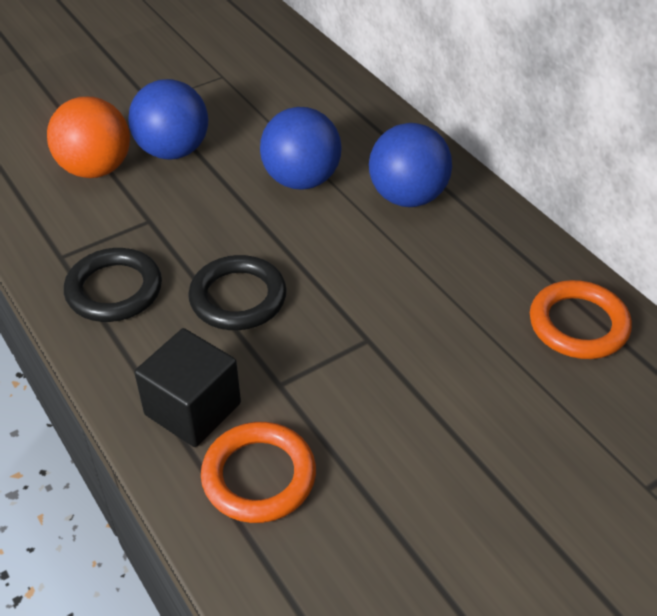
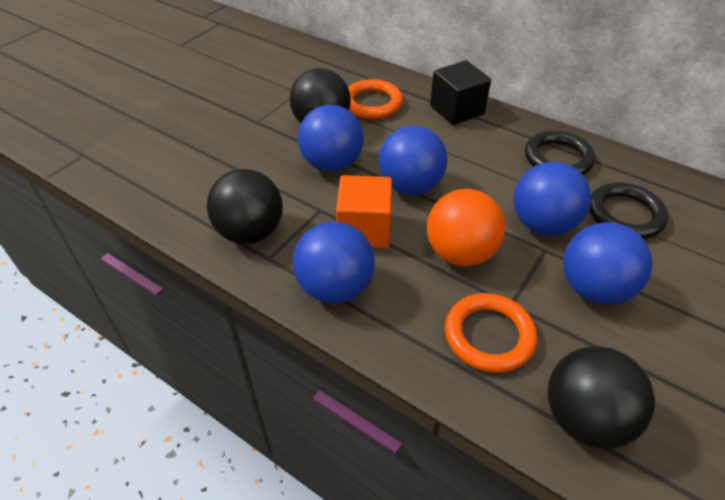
black ball: none = 0 -> [207,169,283,244] [290,68,351,123] [547,346,655,449] = 3
blue ball: [128,79,208,159] [260,107,342,190] [369,123,452,207] = 3 -> [293,222,375,303] [298,105,364,172] [378,126,447,195] [513,162,591,236] [563,222,653,305] = 5
orange cube: none = 0 -> [336,175,392,248] = 1

